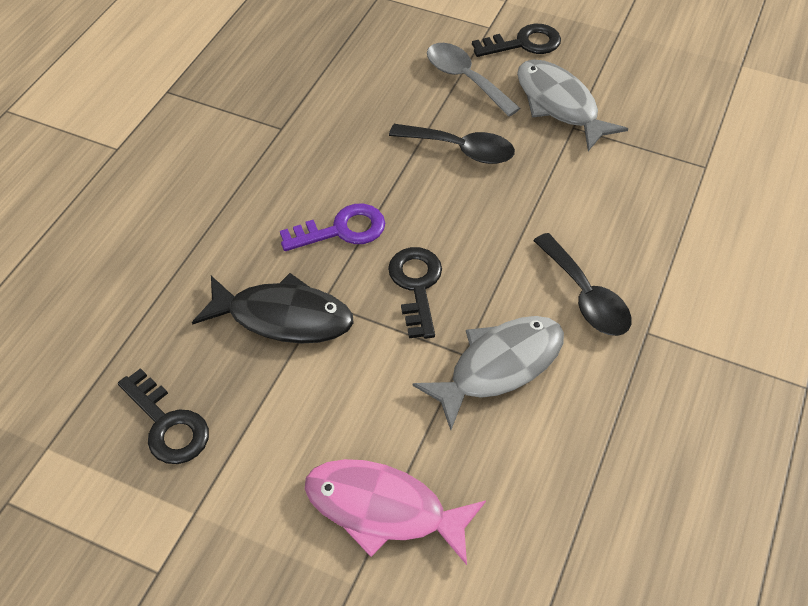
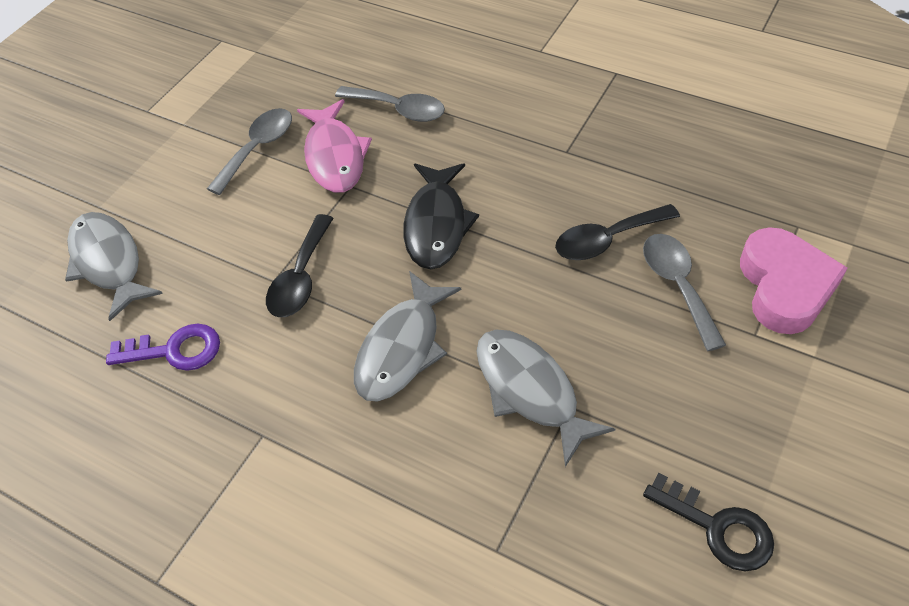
black key: [118,368,209,464] [388,247,442,339] [472,24,561,57] = 3 -> [643,473,774,572] = 1
grey fish: [412,316,564,430] [517,59,628,151] = 2 -> [65,212,163,321] [354,271,461,402] [476,330,615,467] = 3
grey spoon: [427,43,520,117] = 1 -> [207,108,292,195] [335,86,445,122] [643,234,726,351] = 3
pink heart: none = 0 -> [740,227,847,334] = 1

